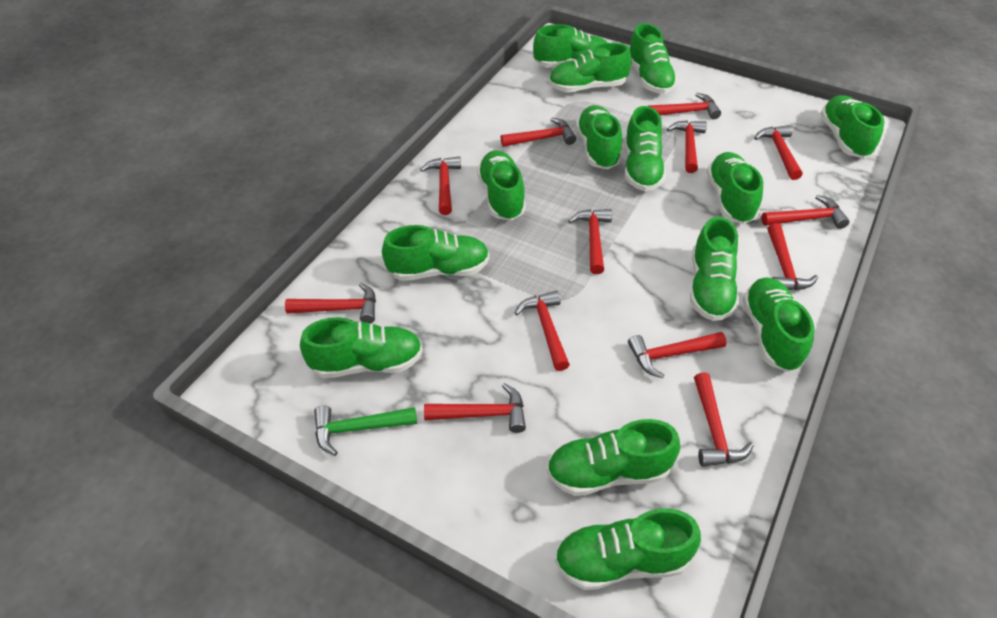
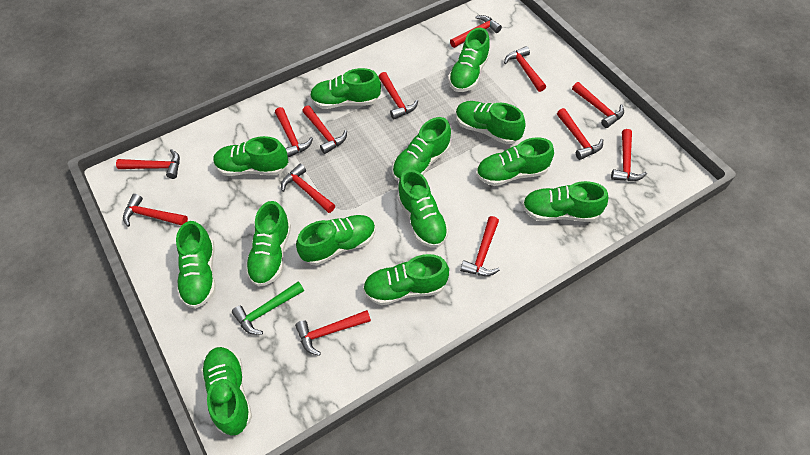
green shoe: [300,317,423,378] [382,225,489,281] [477,150,526,221] [533,24,608,68] [547,419,680,496] [549,43,632,93] [554,509,701,590] [576,105,622,169] [624,106,666,191] [630,23,677,94] [690,217,739,321] [707,152,763,224] [742,277,814,372] [820,95,884,158] = 14 -> [176,221,216,309] [201,347,252,436] [213,136,288,176] [245,201,291,287] [296,215,376,266] [310,68,381,109] [363,254,449,305] [392,117,451,181] [397,169,449,248] [448,28,490,92] [456,101,526,144] [476,137,554,186] [522,181,608,222] = 13

